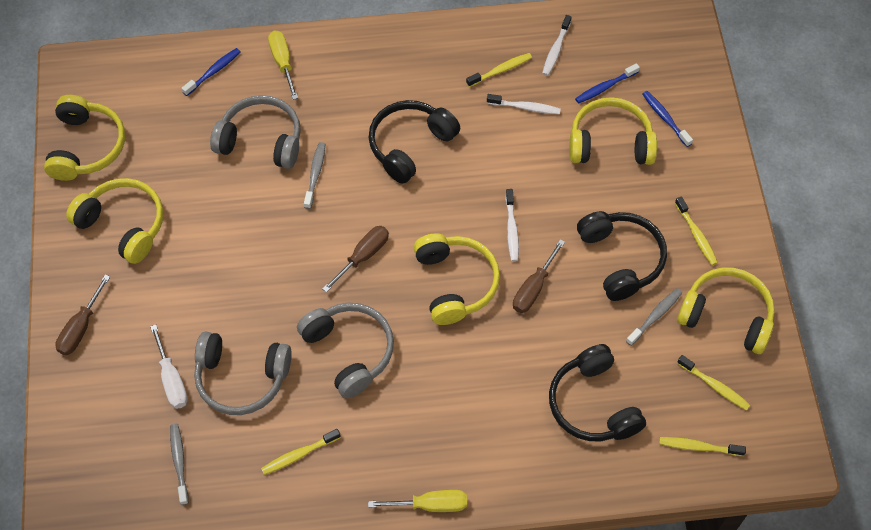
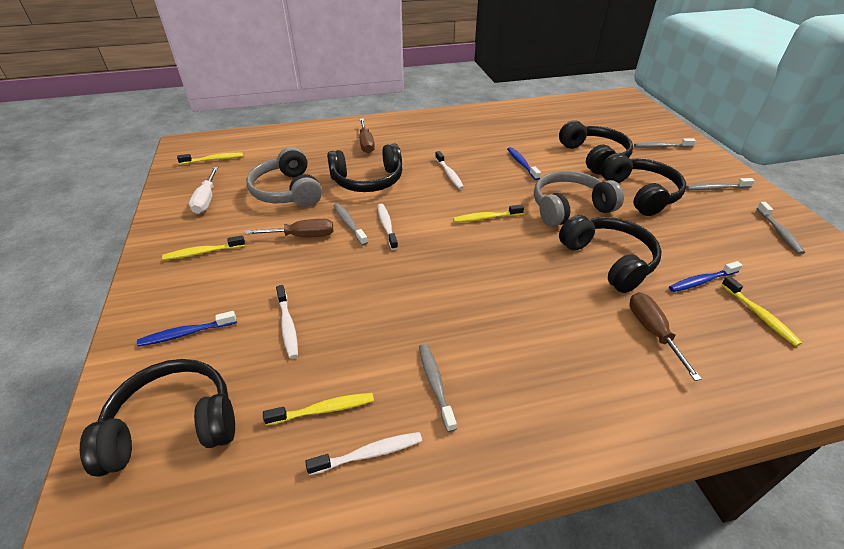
black headphones: [369,100,460,184] [549,344,646,441] [577,211,667,301] = 3 -> [80,359,235,477] [327,143,402,192] [559,121,633,175] [559,215,662,293] [601,153,686,216] = 5
grey headphones: [194,332,292,415] [210,95,301,169] [297,303,394,398] = 3 -> [246,147,322,207] [534,171,624,227] = 2
grey toothbrush: [170,424,189,505] [304,142,325,209] [626,288,682,346] = 3 -> [334,203,368,246] [419,344,457,432] [634,138,696,148] [686,178,755,190] [757,202,805,254] = 5
white toothbrush: [487,94,561,114] [505,189,519,262] [542,15,572,76] = 3 -> [276,285,298,358] [305,432,422,475] [377,204,398,250] [435,151,464,190] = 4
yellow headphones: [44,95,125,181] [66,178,163,264] [414,234,500,325] [569,97,657,165] [677,267,775,354] = 5 -> none = 0
yellow screwdriver: [268,31,298,100] [368,490,467,512] = 2 -> none = 0

